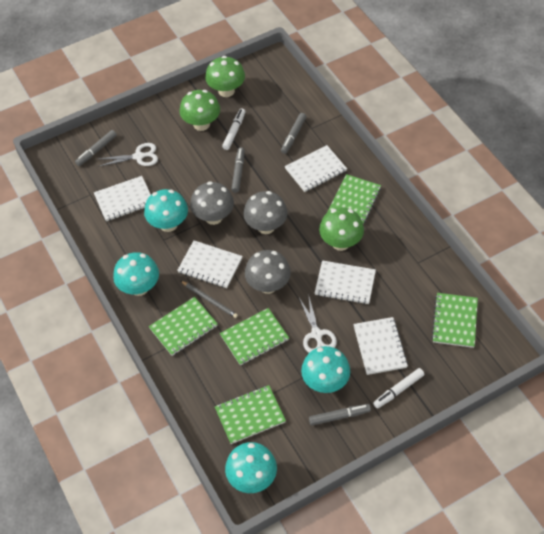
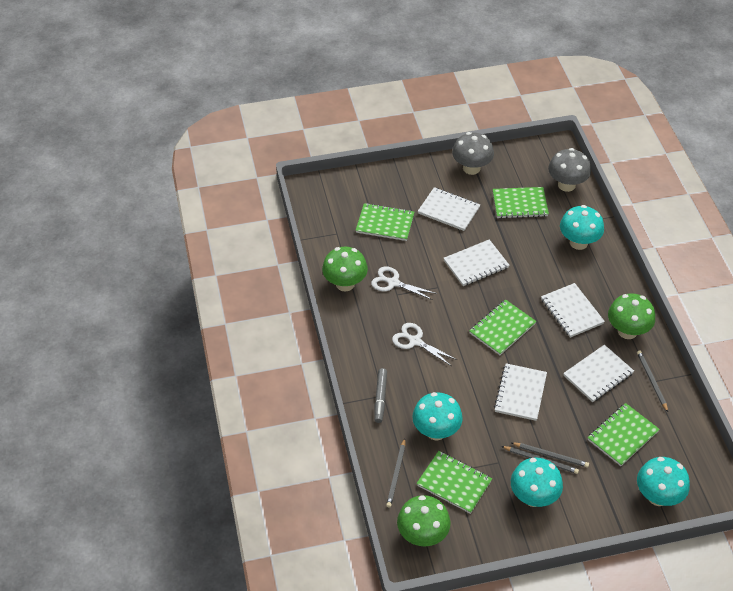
grey marker: [75,130,117,166] [231,147,244,193] [281,113,306,154] [309,404,371,426] = 4 -> [375,368,387,423] = 1
grey mushroom: [190,181,234,225] [243,191,288,234] [245,250,291,294] = 3 -> [452,132,494,175] [548,148,591,192] = 2
grey pencil: [180,280,238,318] = 1 -> [386,438,405,508] [501,446,579,474] [512,443,589,468] [637,350,668,412] = 4
white marker: [222,108,245,150] [373,368,425,408] = 2 -> none = 0

